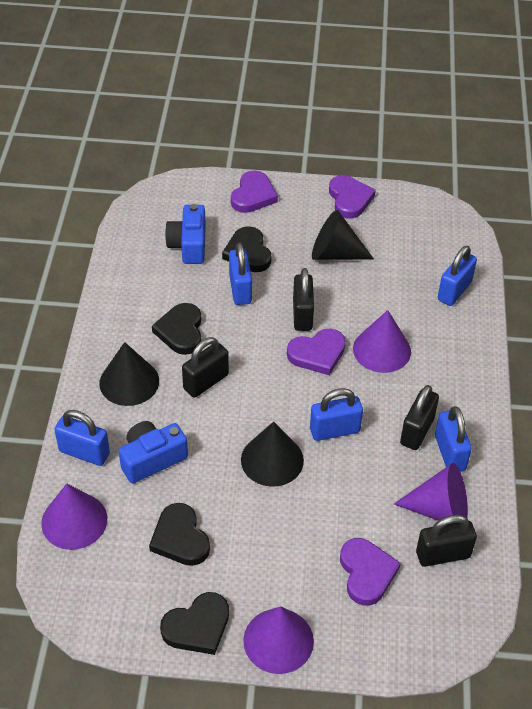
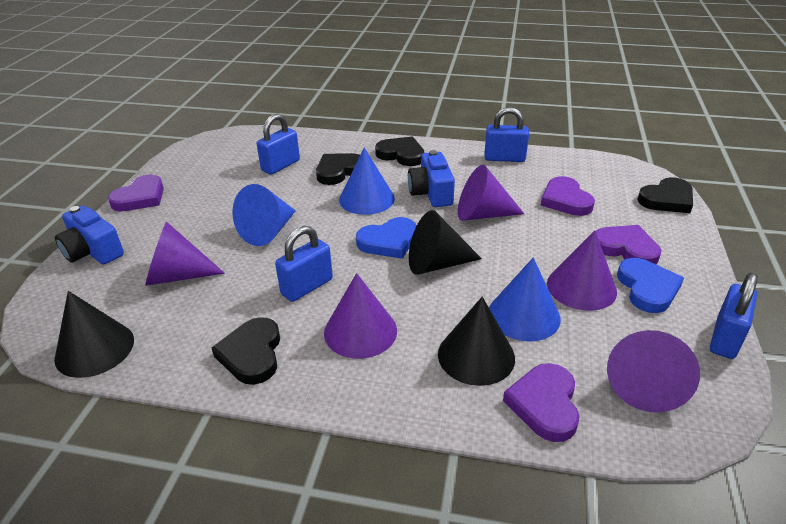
black padlock: [182,337,229,398] [293,268,314,331] [400,385,439,450] [416,515,477,567] = 4 -> none = 0
blue cone: none = 0 -> [233,184,296,246] [339,147,395,215] [489,257,561,342] = 3
blue heart: none = 0 -> [356,217,417,259] [617,258,684,313] = 2
blue padlock: [54,410,110,466] [229,243,252,305] [310,388,363,441] [435,406,472,472] [438,246,477,306] = 5 -> [257,114,300,175] [275,226,333,302] [485,107,529,162] [710,272,758,359] = 4
purple cone: [41,483,107,550] [243,606,314,674] [353,310,411,373] [394,463,468,521] = 4 -> [145,221,225,286] [324,273,397,359] [458,165,524,221] [547,230,617,311] [607,330,700,413] = 5

